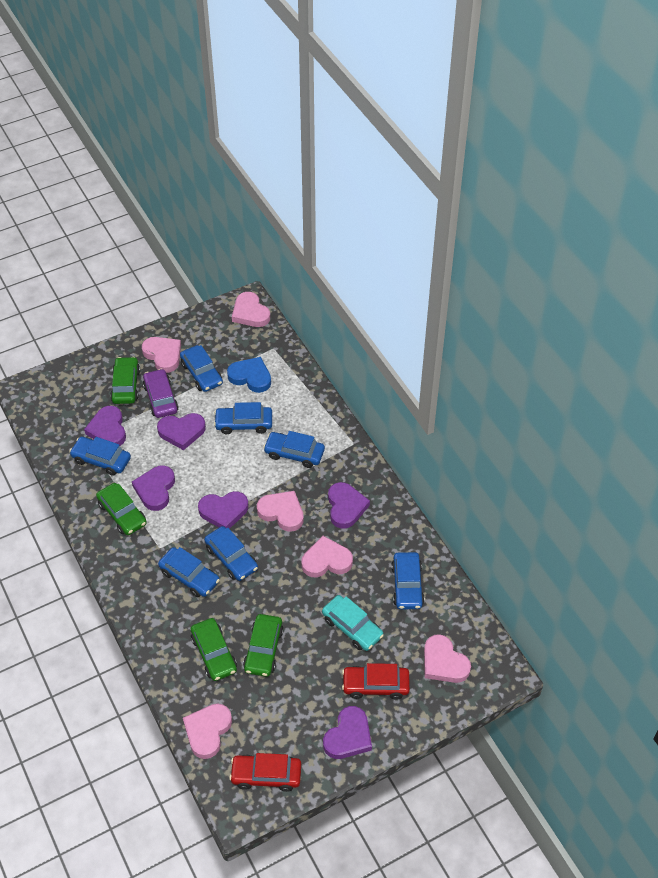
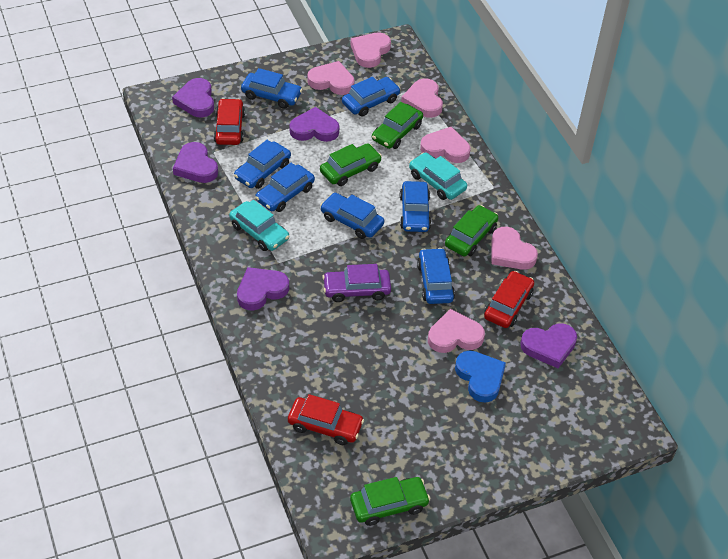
purple heart: [84,406,126,446] [132,466,175,511] [157,413,206,450] [198,491,249,529] [323,706,372,759] [328,482,370,529] = 6 -> [172,78,214,117] [173,142,218,183] [237,267,289,311] [289,107,339,142] [520,323,577,368] = 5
red car: [229,753,301,792] [342,663,410,700] = 2 -> [214,98,245,145] [288,394,364,445] [484,271,534,328] = 3
turquoise car: [322,595,384,651] = 1 -> [229,200,289,251] [409,152,467,200] = 2

